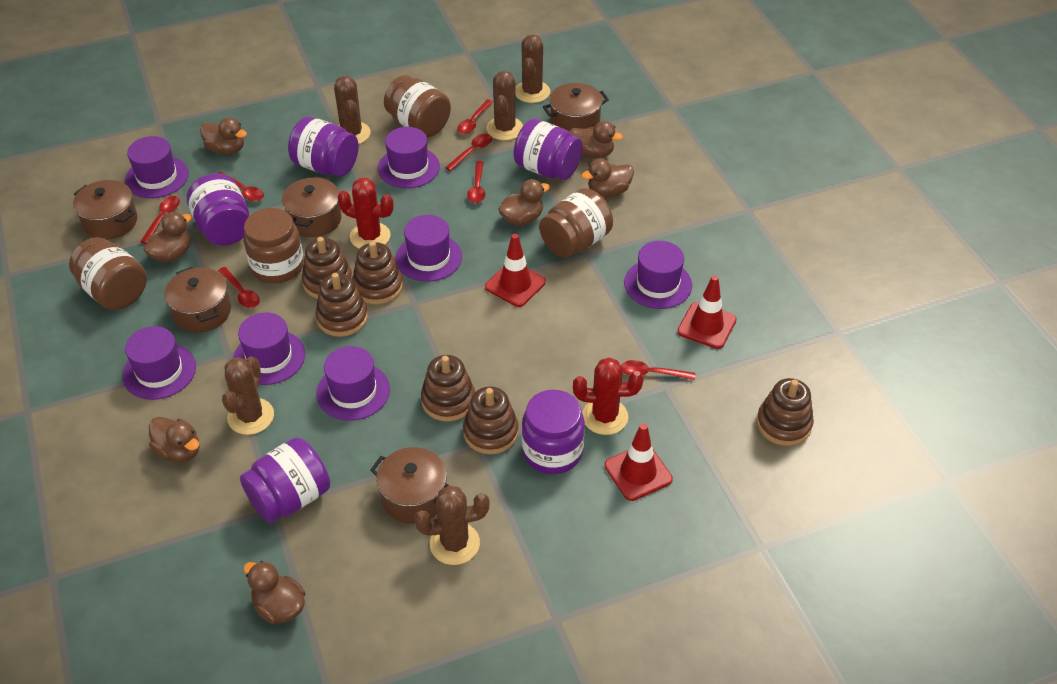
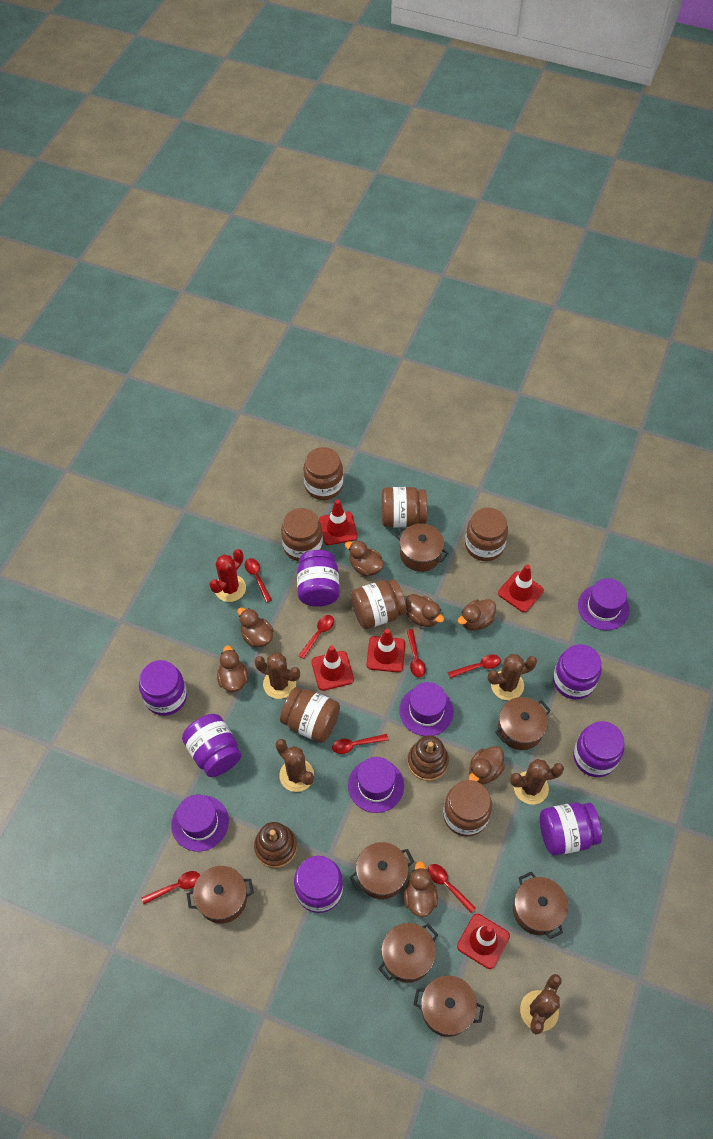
brown jar: [69,237,147,310] [243,208,304,284] [384,75,451,138] [539,188,613,258] = 4 -> [280,687,340,743] [281,508,323,561] [303,447,343,500] [351,579,406,629] [381,487,427,527] [443,780,492,837] [465,508,508,561] = 7
brown pot: [73,180,137,240] [164,267,231,333] [282,176,342,237] [370,447,449,523] [543,83,609,132] = 5 -> [187,866,254,924] [350,842,414,899] [379,923,438,983] [395,523,448,572] [413,975,484,1037] [495,697,551,750] [513,872,568,939] = 7
brown stacking toy: [302,237,353,299] [315,273,368,337] [352,241,403,304] [421,355,475,422] [463,386,519,454] [756,378,814,446] = 6 -> [254,822,297,868] [408,736,449,781] = 2
purple hat: [122,326,196,400] [125,136,189,198] [233,312,305,385] [316,346,390,421] [378,127,440,188] [396,215,462,282] [624,241,692,309] = 7 -> [171,795,229,852] [348,757,404,813] [399,682,454,736] [578,578,630,630] = 4
purple jar: [187,173,249,246] [240,437,330,523] [288,117,359,177] [513,119,583,180] [522,390,585,474] = 5 -> [139,660,187,716] [182,714,241,777] [294,856,343,913] [297,550,340,607] [540,802,602,856] [553,644,602,700] [573,721,624,777] = 7
red cactus: [337,178,394,249] [573,357,643,435] = 2 -> [209,549,246,602] = 1
red traffic cone: [485,234,546,307] [604,423,673,501] [677,275,737,349] = 3 -> [311,646,354,691] [319,500,358,545] [366,629,405,672] [457,914,510,969] [498,564,544,612] = 5

